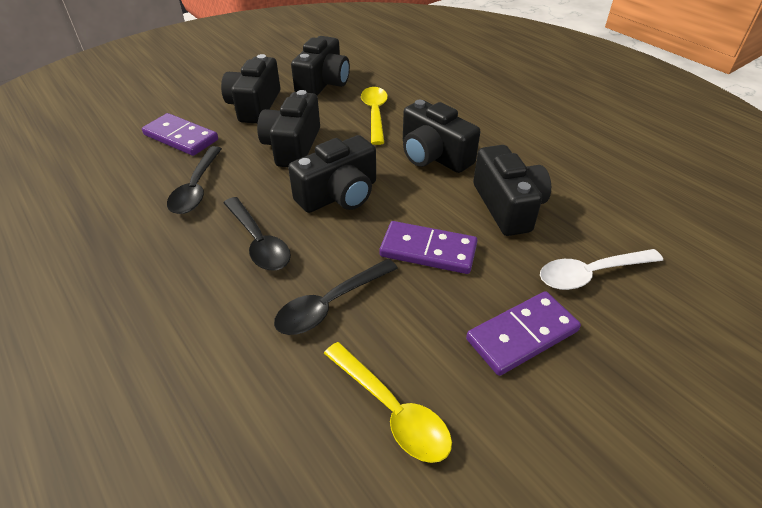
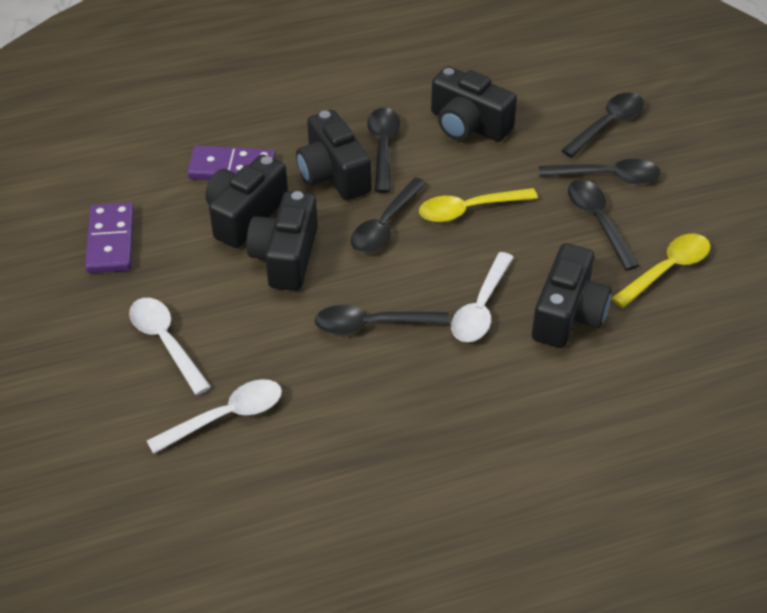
black camera: [221,54,280,124] [257,90,320,167] [288,135,376,213] [291,36,350,96] [403,100,480,173] [473,145,551,236] = 6 -> [205,154,288,248] [246,191,318,291] [296,110,372,200] [431,66,517,142] [532,243,612,348] = 5
black spoon: [167,146,222,214] [224,197,291,270] [274,259,398,335] = 3 -> [315,305,449,335] [351,177,427,253] [367,108,400,193] [539,159,660,183] [561,92,644,158] [568,180,640,271] = 6
purple domino: [142,113,218,156] [379,221,478,274] [466,291,581,376] = 3 -> [85,203,134,273] [187,145,276,180] = 2
white spoon: [540,249,663,290] = 1 -> [129,298,211,395] [147,379,282,454] [451,252,514,342] = 3

